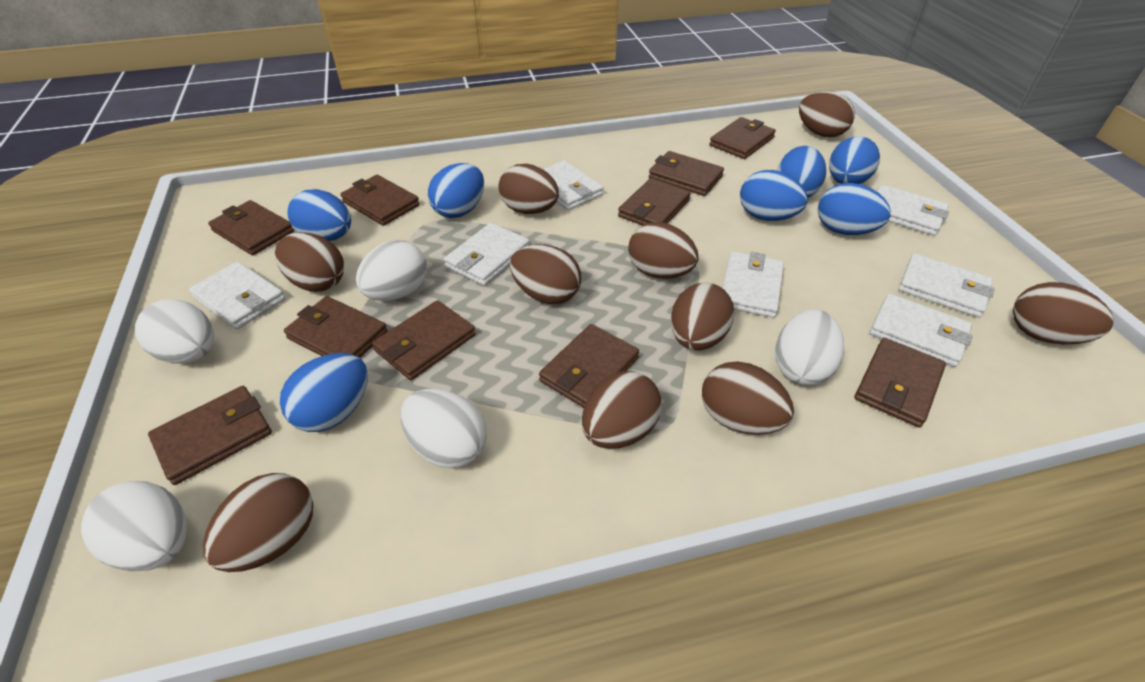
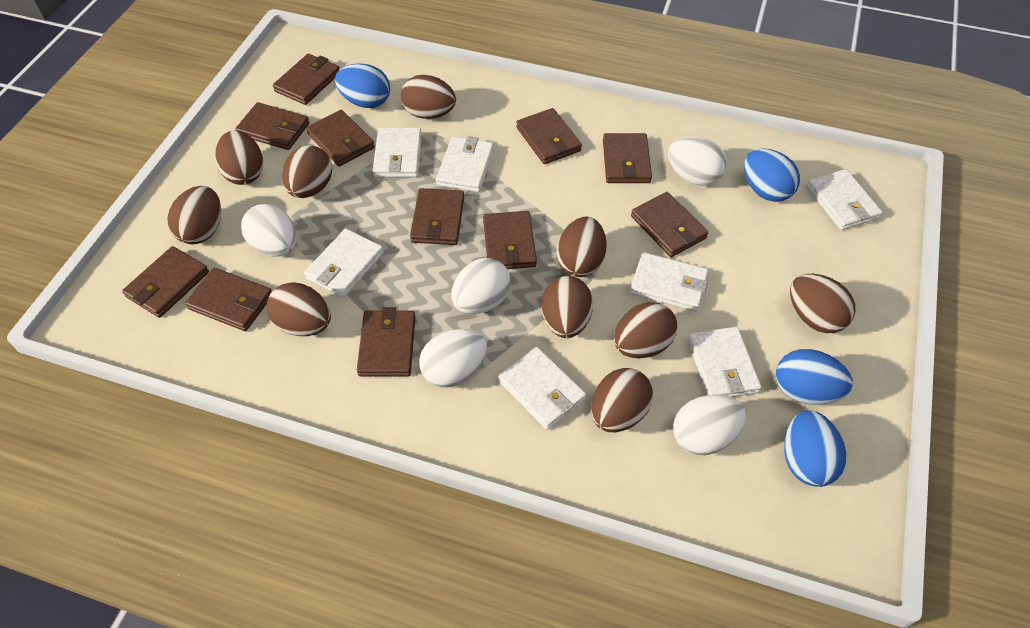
blue egg: [280,353,368,432] [287,189,351,241] [428,163,484,218] [740,170,808,221] [777,146,826,198] [818,183,891,235] [829,136,880,184] = 7 -> [335,63,390,108] [744,148,800,202] [776,349,853,405] [784,410,846,487] = 4
brown wallet: [148,386,272,485] [208,200,294,255] [284,296,388,358] [340,175,420,226] [372,300,476,380] [539,324,639,408] [618,178,691,226] [649,151,724,196] [709,117,776,159] [855,338,946,428] = 10 -> [122,246,209,318] [185,268,272,331] [235,102,310,150] [273,54,340,105] [306,110,375,166] [357,307,415,377] [410,188,464,245] [483,211,537,269] [516,108,582,164] [603,133,652,183] [631,192,708,257] = 11

